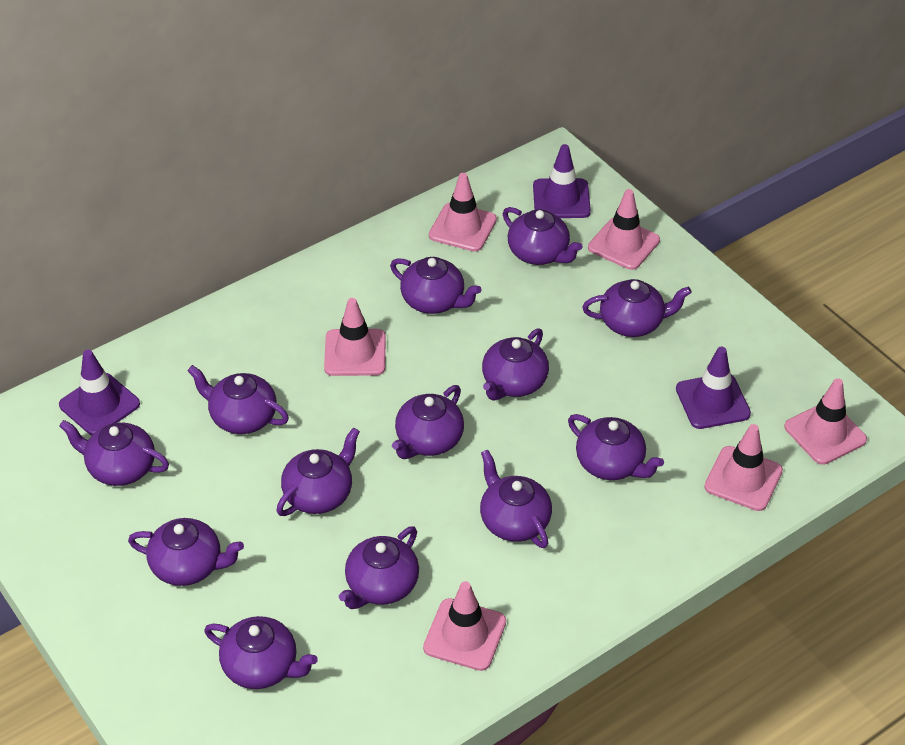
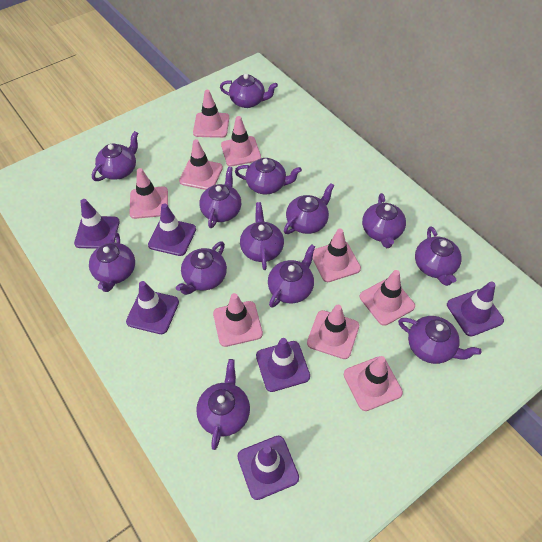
pink traffic cone: [324,298,386,376] [423,581,506,671] [429,173,497,252] [588,189,660,270] [704,424,783,511] [784,378,867,465] = 6 -> [129,168,168,219] [179,139,223,190] [193,90,229,138] [213,293,263,347] [221,116,261,166] [307,305,359,359] [313,228,361,282] [344,356,403,411] [360,270,415,326] = 9
purple traffic cone: [59,350,140,435] [533,144,591,218] [676,347,751,429] = 3 -> [74,199,120,249] [126,281,179,334] [148,203,196,256] [237,436,299,500] [256,338,310,392] [447,282,504,336] = 6

